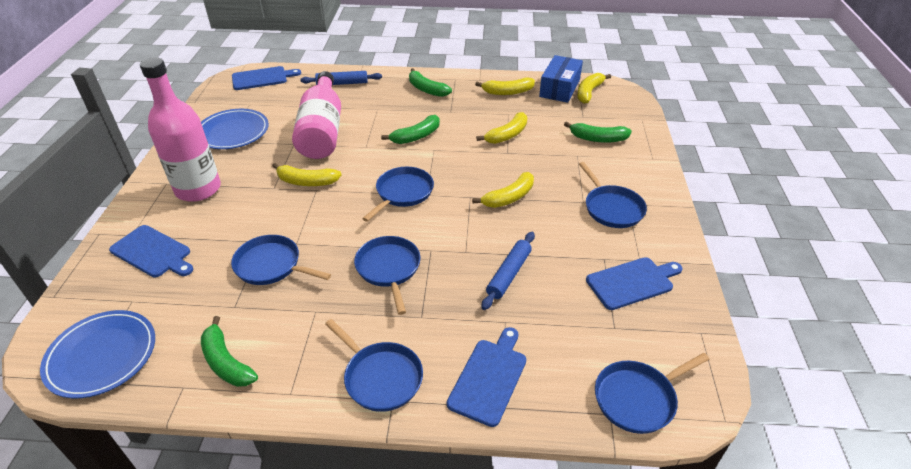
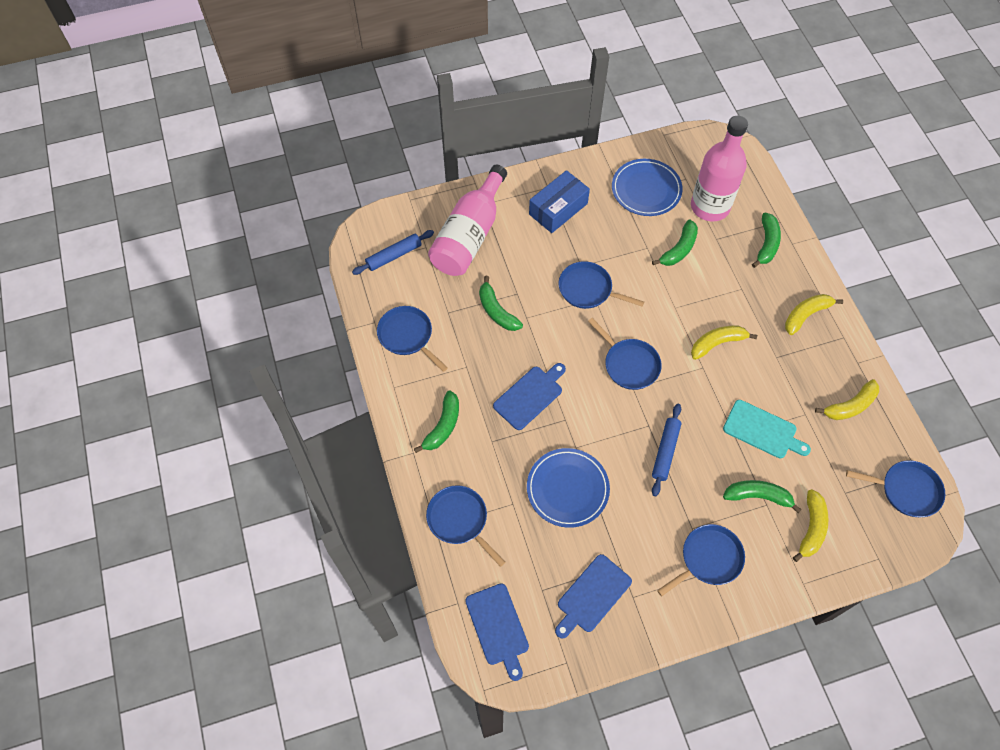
blue cutting board: [109,225,194,277] [232,66,301,90] [447,327,526,427] [586,257,683,310] = 4 -> [465,583,529,681] [493,363,566,430] [555,554,632,638] = 3
green banana: [201,316,258,387] [381,115,440,144] [409,68,452,97] [564,122,632,143] = 4 -> [414,391,459,453] [479,276,523,331] [652,219,698,266] [723,480,801,513] [752,212,781,268] = 5
turquoise cutting board: none = 0 -> [723,400,811,458] = 1
yellow banana: [272,163,342,186] [472,172,534,208] [475,77,535,95] [476,112,527,144] [577,73,611,104] = 5 -> [691,326,757,360] [785,294,843,335] [793,489,829,562] [815,379,879,420] = 4

